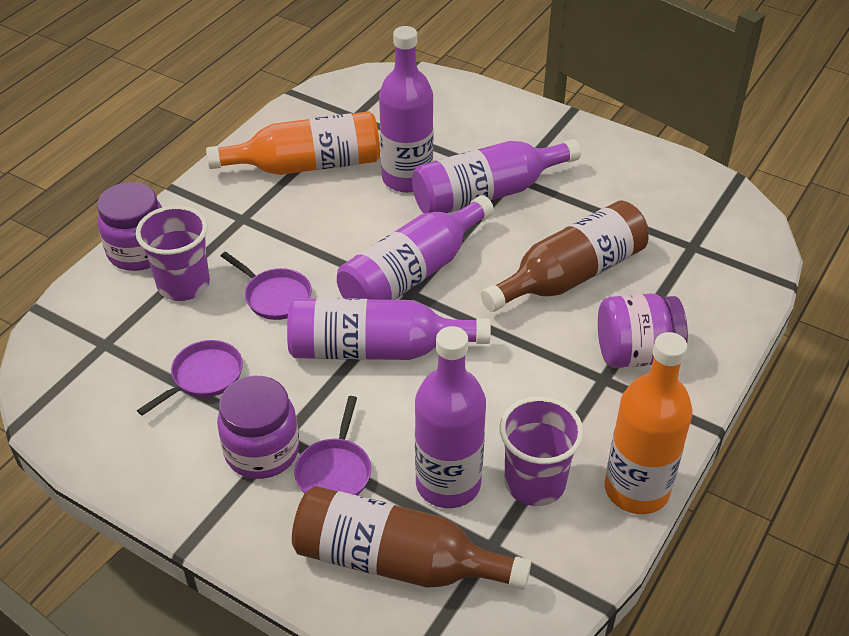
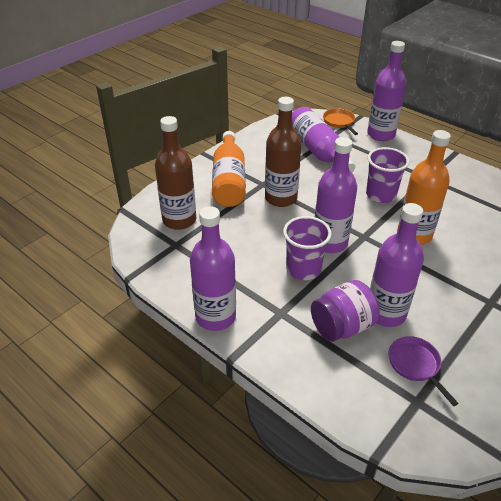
orange pan: none = 0 -> [323,108,358,135] = 1
purple jar: [97,182,162,271] [217,376,299,479] [598,293,688,368] = 3 -> [311,280,379,342] = 1
purple pan: [137,340,243,416] [221,252,312,320] [294,396,371,495] = 3 -> [389,336,459,406] = 1

